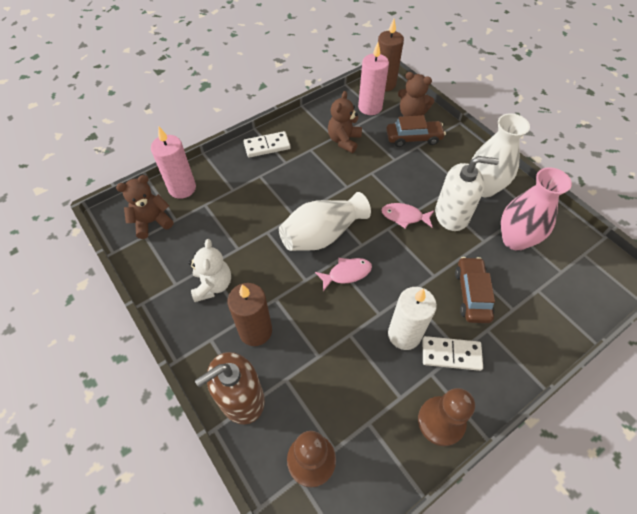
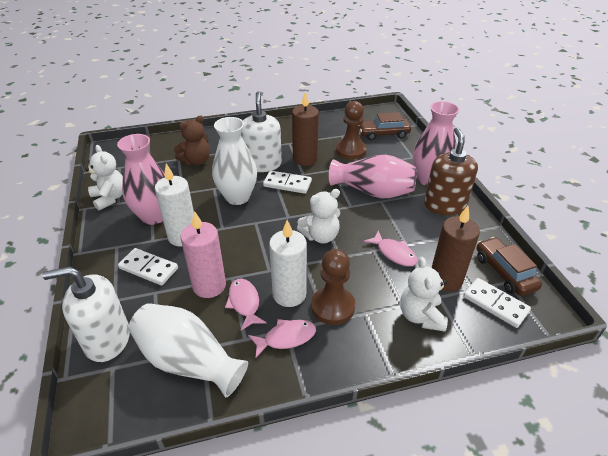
brown teddy bear: [116,175,174,239] [328,91,362,153] [398,72,434,116] = 3 -> [174,115,210,165] = 1
pink candle: [151,127,196,199] [358,43,389,115] = 2 -> [181,211,226,298] = 1
pink fish: [315,258,372,291] [382,203,434,228] = 2 -> [225,279,267,331] [248,319,316,358] [364,230,418,266] = 3
pink vase: [501,167,572,251] = 1 -> [117,134,165,225] [329,155,417,198] [413,101,460,186] = 3
white candle: [388,287,437,350] = 1 -> [155,164,194,247] [269,220,307,307] = 2
white domino: [243,131,291,158] [423,336,483,371] = 2 -> [118,248,178,285] [263,171,312,194] [463,278,531,328] = 3
white soap dispenser: [435,156,499,231] = 1 -> [42,267,130,362] [241,91,282,172] = 2
white teddy bear: [188,239,231,302] = 1 -> [86,145,123,211] [297,189,340,244] [400,257,448,332] = 3

